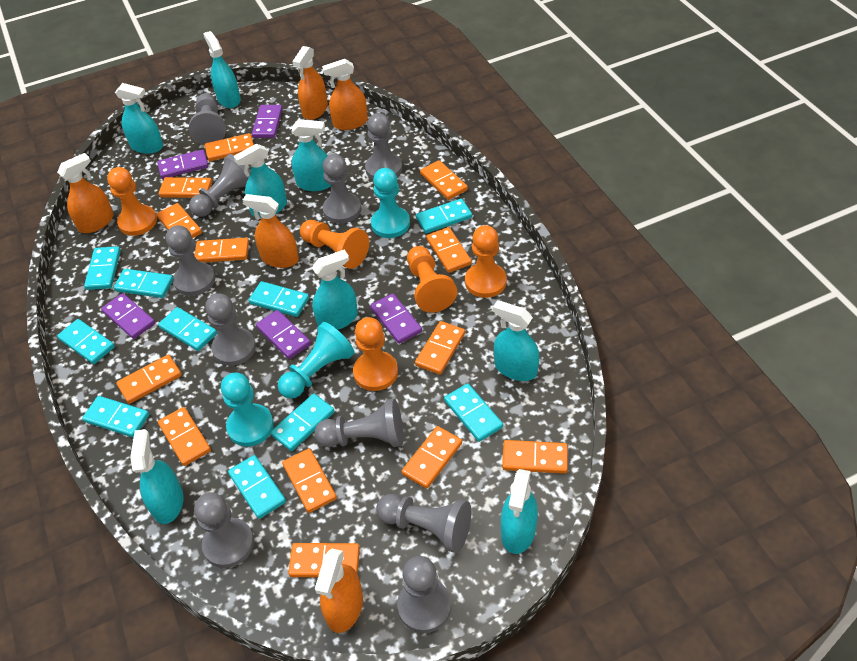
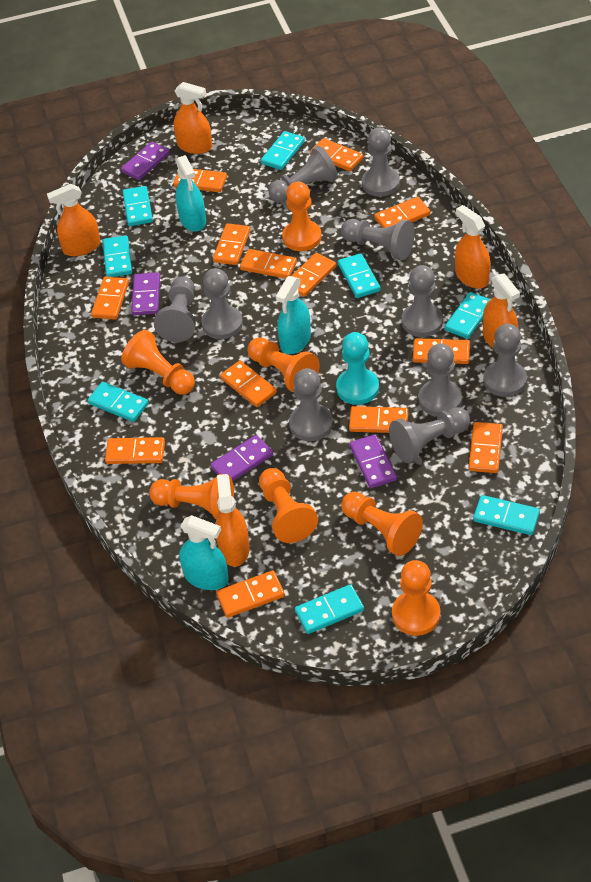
orange pawn: [107,167,157,236] [300,220,369,269] [353,317,398,391] [407,246,457,313] [465,225,507,298] = 5 -> [121,330,195,395] [149,474,234,519] [247,337,320,392] [259,468,318,543] [282,182,322,251] [341,492,423,556] [392,560,440,636] = 7
purple domino: [101,293,155,339] [157,149,209,179] [252,105,282,138] [256,310,311,359] [370,293,422,344] = 5 -> [121,142,170,180] [131,272,160,315] [210,435,273,481] [349,434,397,488] = 4
turquoise domino: [57,319,115,364] [82,396,149,438] [84,246,121,290] [114,269,173,298] [158,307,217,351] [228,455,286,519] [249,281,309,317] [271,394,335,451] [416,199,472,233] [444,383,503,442] = 10 -> [88,382,148,422] [103,235,132,277] [123,186,153,226] [261,131,305,170] [295,584,364,634] [338,253,381,298] [444,292,491,339] [473,495,540,535] = 8
turquoise pawn: [221,373,274,447] [278,322,355,399] [371,168,410,238] = 3 -> [336,332,379,405] = 1
turquoise spray bottle: [115,83,163,154] [130,429,184,524] [203,31,241,108] [234,144,287,218] [292,119,331,191] [312,250,358,330] [493,300,539,381] [501,469,538,554] = 8 -> [175,155,206,232] [179,515,229,590] [276,276,311,354] = 3

